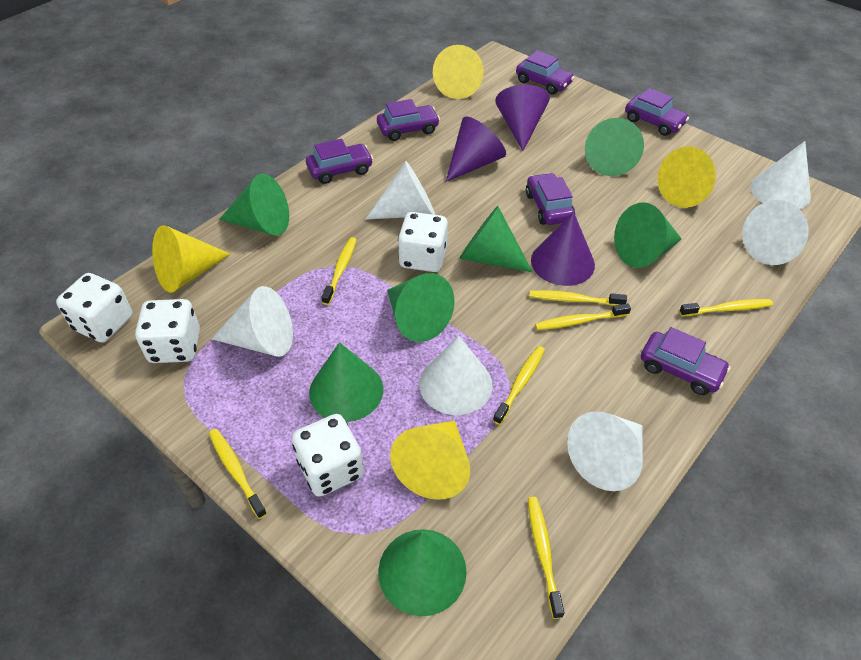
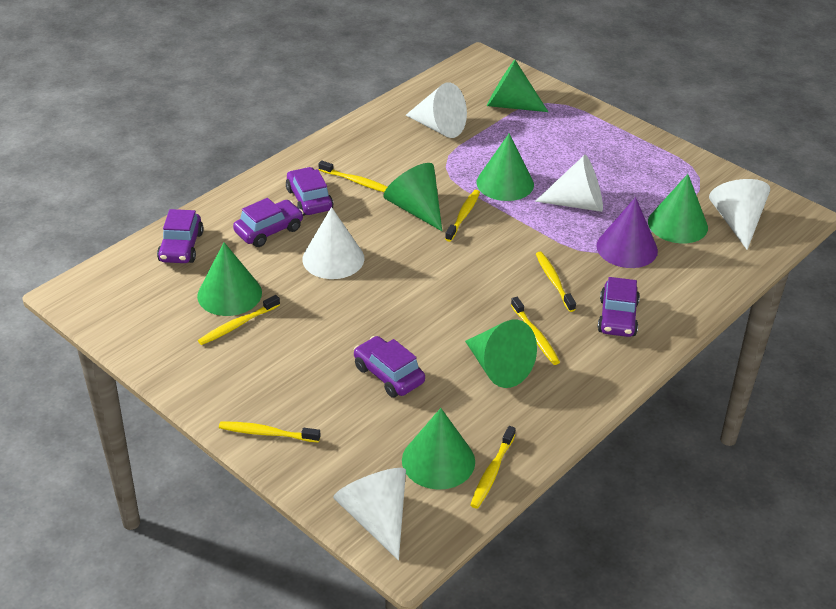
purple car: [306,139,373,184] [377,99,440,141] [516,50,575,95] [526,173,575,225] [625,88,689,136] [641,327,731,395] = 6 -> [157,209,204,263] [233,198,304,247] [286,167,333,216] [354,336,425,398] [597,277,640,337] = 5
purple cone: [446,117,506,182] [495,85,550,151] [531,212,595,286] = 3 -> [596,197,658,268] = 1
white cone: [211,286,293,357] [365,161,435,220] [419,336,493,415] [567,411,643,491] [742,200,809,265] [750,141,811,210] = 6 -> [302,207,364,279] [333,468,406,560] [406,82,467,138] [535,155,603,212] [709,179,770,250] = 5
white dice: [56,273,133,343] [135,299,200,363] [292,414,364,497] [398,212,448,272] = 4 -> none = 0
yellow cone: [152,225,231,293] [390,420,470,500] [433,45,484,99] [658,146,716,208] = 4 -> none = 0

